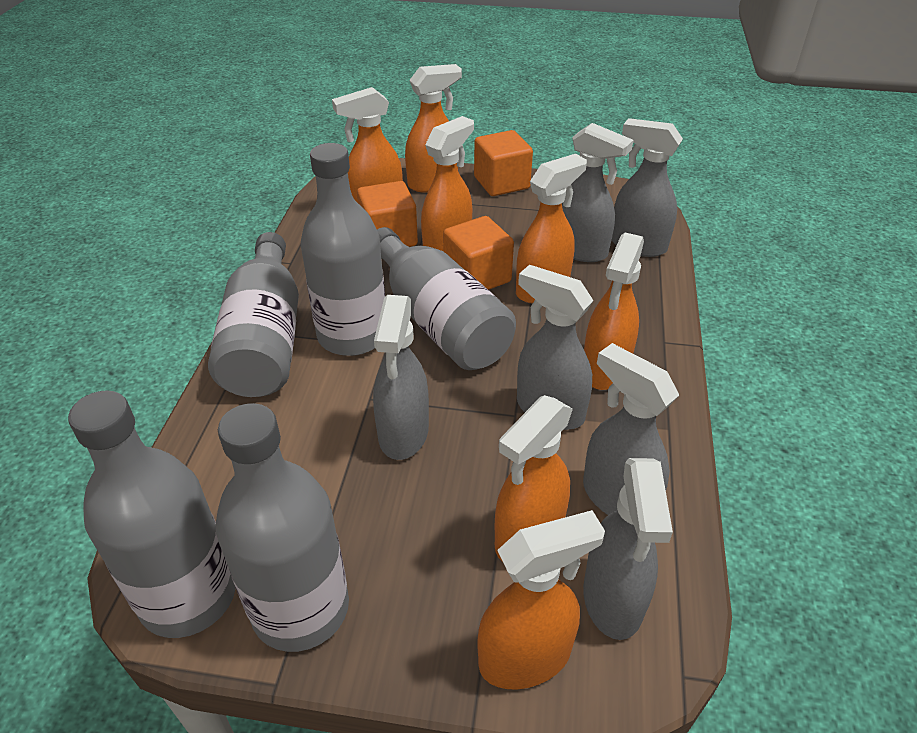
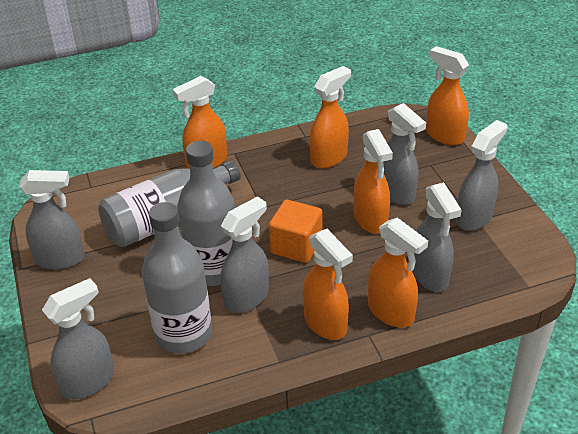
grey bottle: [68,390,236,638] [208,232,299,397] [216,403,349,652] [301,143,385,356] [377,227,516,370] = 5 -> [98,160,241,247] [142,202,212,354] [177,141,235,286] = 3
orange cube: [357,181,418,247] [443,216,514,290] [474,130,533,196] = 3 -> [269,200,322,263] = 1
orange spray bottle: [332,87,403,203] [405,64,462,193] [421,116,474,251] [478,510,605,689] [495,395,573,562] [516,154,587,303] [584,233,644,390] = 7 -> [172,76,227,169] [303,229,353,340] [310,66,351,168] [354,129,393,234] [368,218,428,327] [426,46,469,145] = 6

